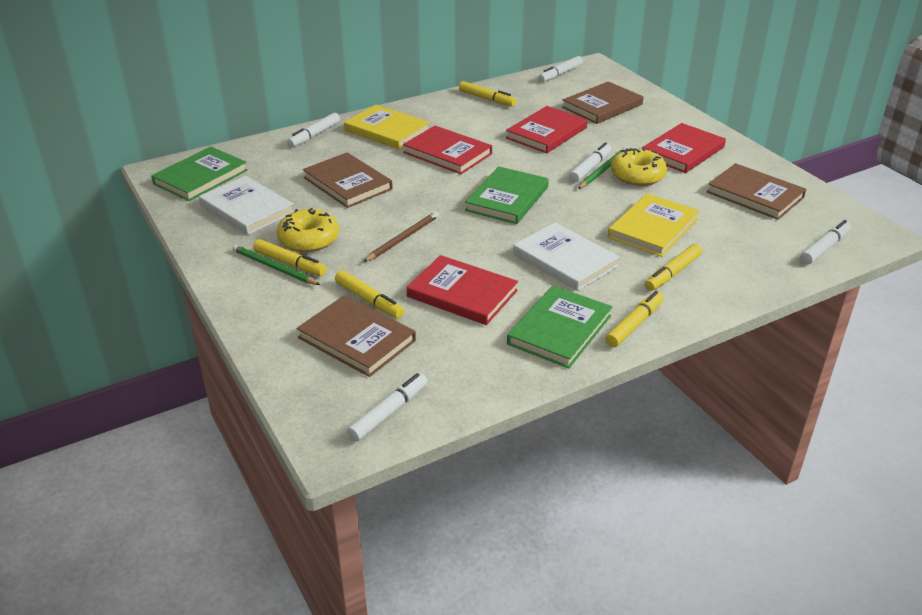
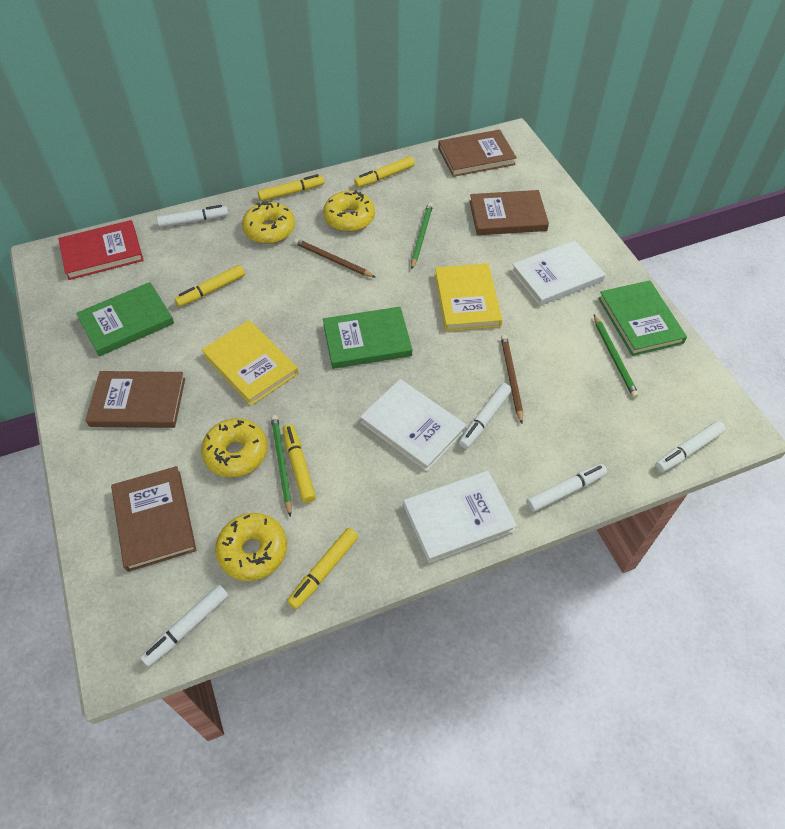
brown pencil: [363,212,439,262] = 1 -> [294,238,376,278] [501,335,523,423] = 2
green pencil: [232,245,320,285] [578,147,628,189] = 2 -> [271,415,292,517] [411,203,433,269] [594,315,639,398] = 3
red book: [403,126,492,174] [406,255,518,325] [506,106,588,153] [642,123,726,173] = 4 -> [58,220,144,280] = 1
white book: [199,176,294,235] [513,222,620,291] = 2 -> [360,379,467,471] [403,471,517,563] [511,240,605,306] = 3
yellow donut: [277,208,339,252] [611,148,667,186] = 2 -> [201,418,268,477] [215,513,287,581] [242,201,295,244] [323,190,375,232] = 4

